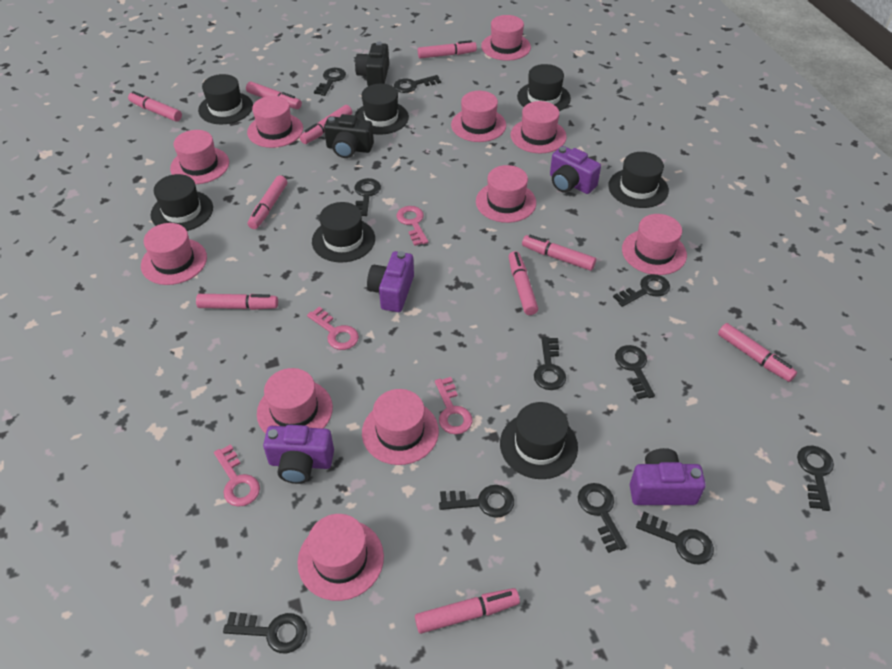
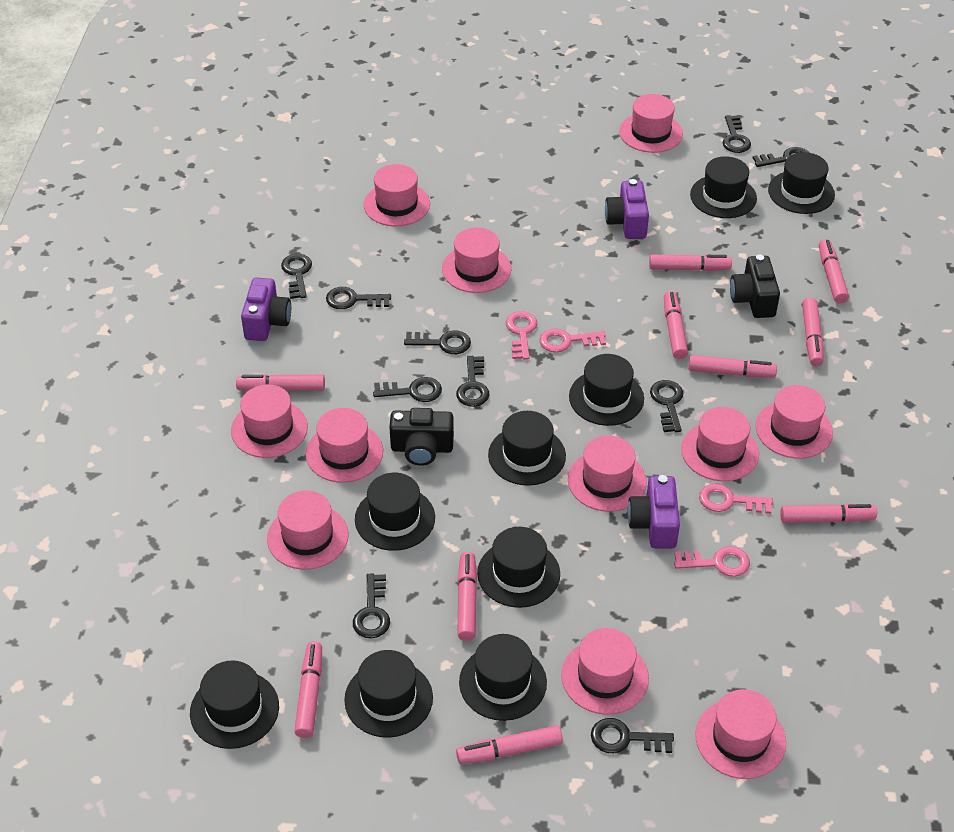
black hat: [150,174,213,231] [198,74,253,124] [312,202,375,263] [355,84,409,135] [500,402,578,479] [517,64,571,111] [608,152,669,208] = 7 -> [190,660,279,749] [344,650,433,738] [355,473,435,551] [459,634,547,721] [477,527,560,608] [488,411,566,486] [569,354,644,426] [690,156,757,218] [768,152,835,214] = 9
black key: [223,612,307,654] [314,68,346,96] [354,178,381,216] [394,75,441,93] [439,485,514,518] [534,337,566,390] [578,483,627,553] [613,274,670,307] [615,345,655,399] [636,512,714,565] [797,446,834,511] = 11 -> [281,254,312,299] [326,287,391,309] [353,573,390,638] [373,377,442,402] [404,331,471,354] [456,356,489,407] [591,718,674,753] [650,380,683,432] [723,115,751,153] [753,147,810,167] = 10
purple camera: [263,425,334,484] [367,251,414,312] [550,146,601,194] [630,448,706,505] = 4 -> [241,277,291,341] [605,179,649,239] [627,475,680,548] = 3

